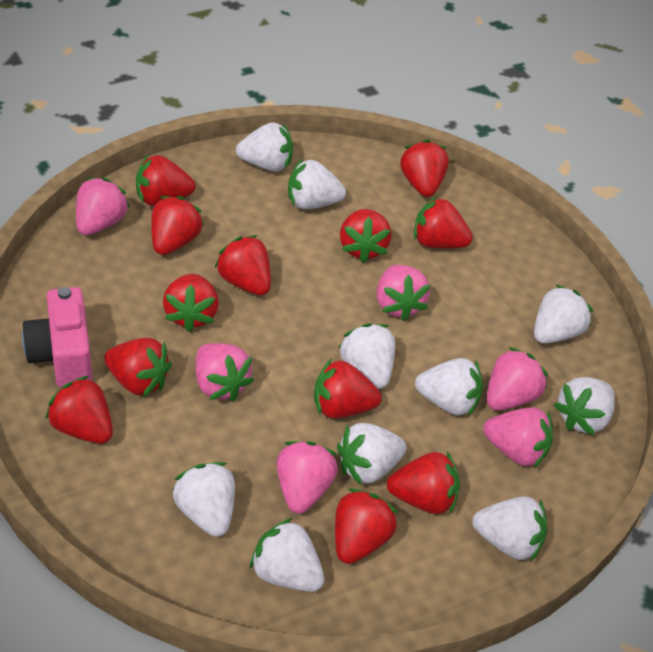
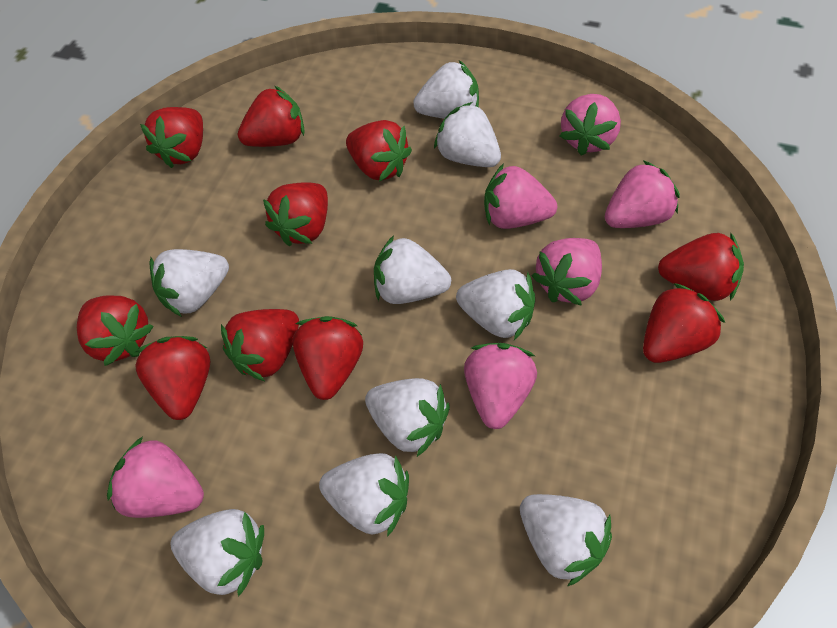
pink camera: [22,287,92,387] = 1 -> none = 0
red strawberry: [46,375,113,444] [104,338,172,397] [136,155,196,206] [151,196,204,255] [163,274,219,332] [214,235,271,296] [314,358,382,419] [335,488,398,564] [340,209,392,263] [387,451,460,514] [400,139,449,197] [414,196,473,249] = 12 -> [77,296,154,366] [135,336,210,420] [140,107,203,168] [221,309,299,381] [238,86,304,147] [263,182,328,246] [293,316,363,400] [346,120,412,182] [643,283,725,363] [658,232,744,301] = 10
white strawberry: [172,462,235,537] [236,122,293,172] [249,518,325,592] [288,159,346,209] [337,423,407,485] [339,323,395,389] [415,358,483,417] [473,496,547,563] [534,285,593,344] [554,377,615,435] = 10 -> [150,249,229,317] [171,509,264,597] [319,453,409,537] [365,378,450,457] [374,235,451,304] [413,60,479,119] [434,102,501,167] [456,269,535,340] [520,494,612,586] = 9

